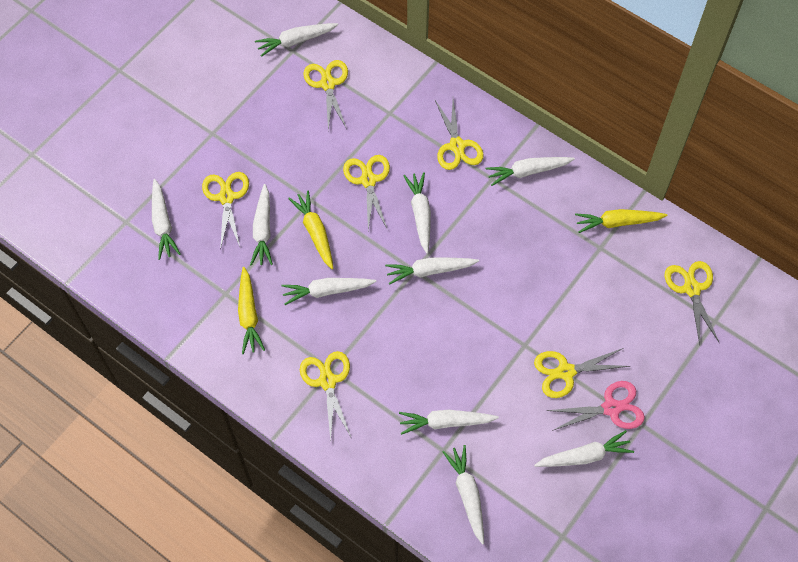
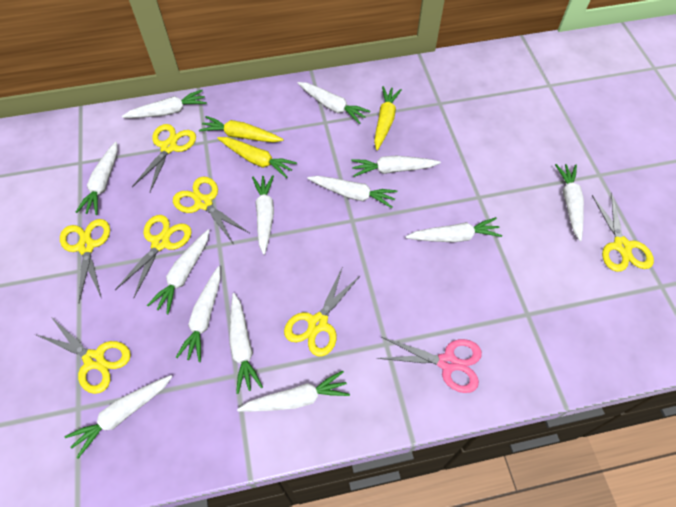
white carrot: [152,179,181,260] [250,184,273,266] [255,23,338,57] [281,278,376,305] [385,257,479,285] [399,410,499,435] [403,172,431,254] [442,445,484,545] [486,157,575,186] [534,430,634,467] = 10 -> [65,375,172,459] [76,142,118,215] [122,90,207,118] [147,229,210,314] [176,266,221,362] [230,293,263,394] [237,370,350,412] [252,175,274,255] [298,82,370,124] [307,176,397,208] [351,156,441,177] [406,217,502,242] [555,164,584,241] = 13

